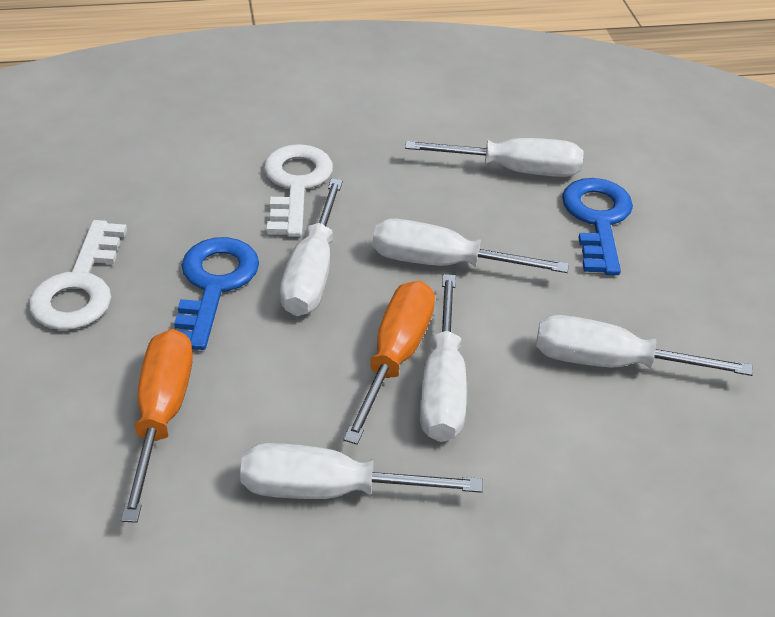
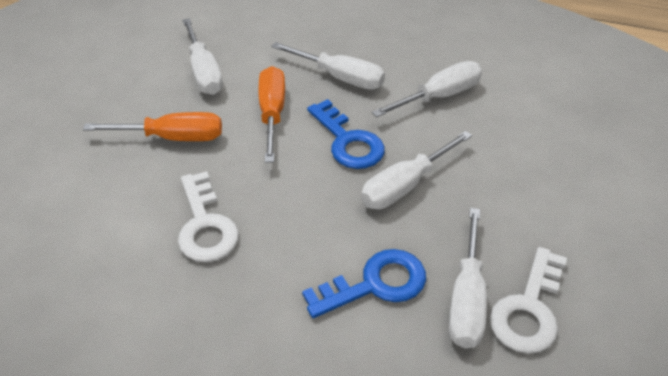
white screwdriver: [240,443,483,499] [280,178,343,316] [373,219,569,273] [405,138,584,177] [420,274,467,442] [536,315,753,376] = 6 -> [182,18,223,95] [271,42,385,90] [361,131,472,209] [372,61,482,117] [449,208,487,348] = 5

